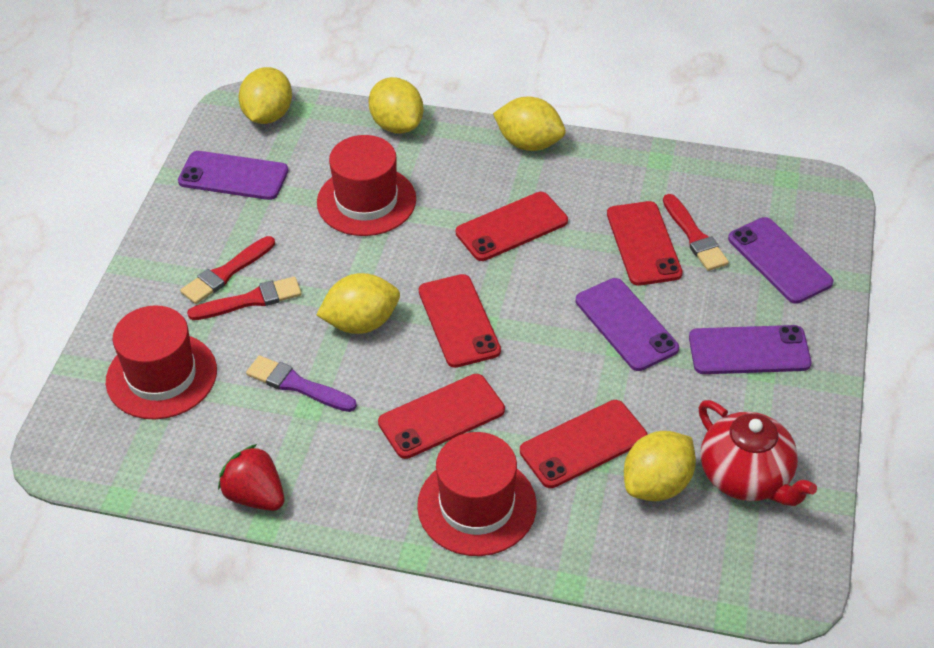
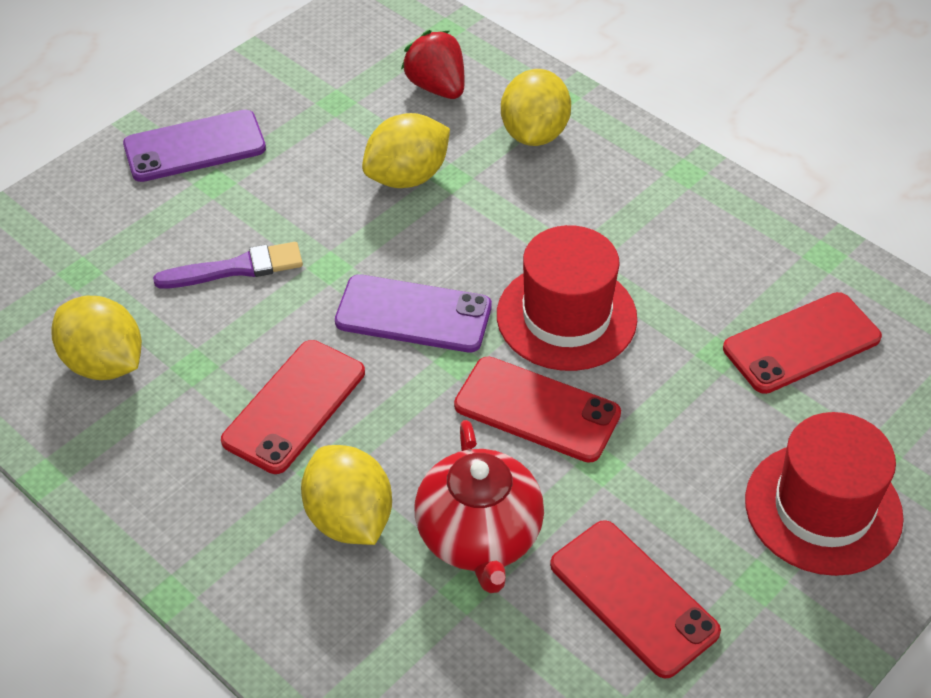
purple phone: [178,151,288,200] [576,278,679,371] [689,325,811,374] [728,217,834,304] = 4 -> [123,110,266,182] [335,274,492,353] = 2
red brush: [180,236,275,304] [187,277,302,320] [663,194,729,271] = 3 -> none = 0
red hat: [106,305,217,420] [317,135,416,236] [417,432,537,556] = 3 -> [497,225,637,371] [745,412,904,576] = 2
red phone: [378,374,505,459] [419,274,501,368] [456,192,568,261] [520,400,648,488] [607,201,683,286] = 5 -> [221,340,365,474] [454,356,621,463] [550,520,721,678] [723,292,882,394] = 4
yellow lemon: [239,67,292,124] [316,273,400,334] [368,77,424,133] [493,97,565,151] [624,431,696,501] = 5 -> [52,296,142,380] [301,445,392,545] [362,113,450,188] [501,69,571,146] = 4

